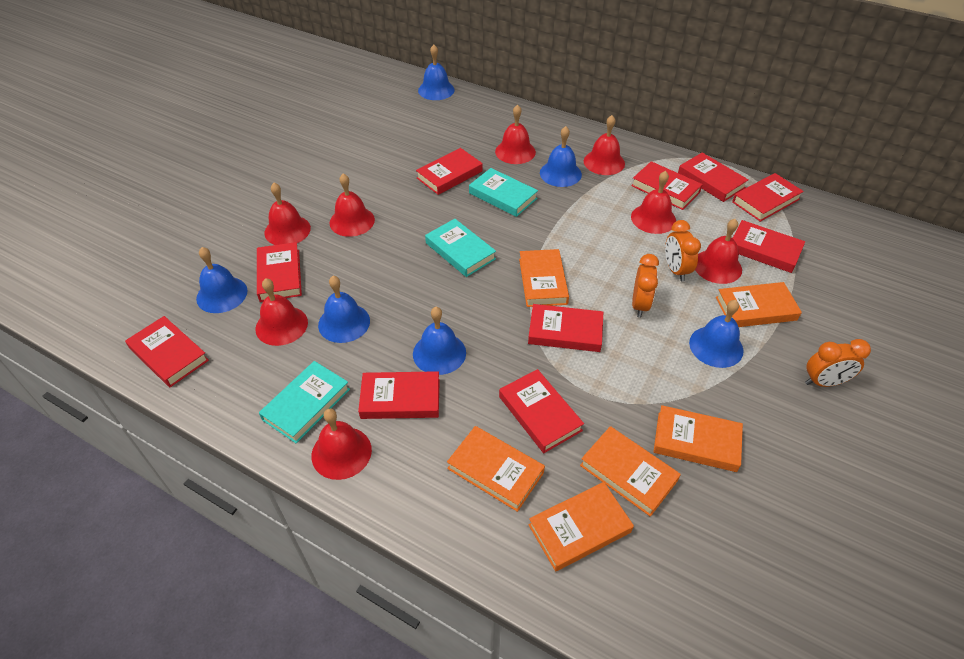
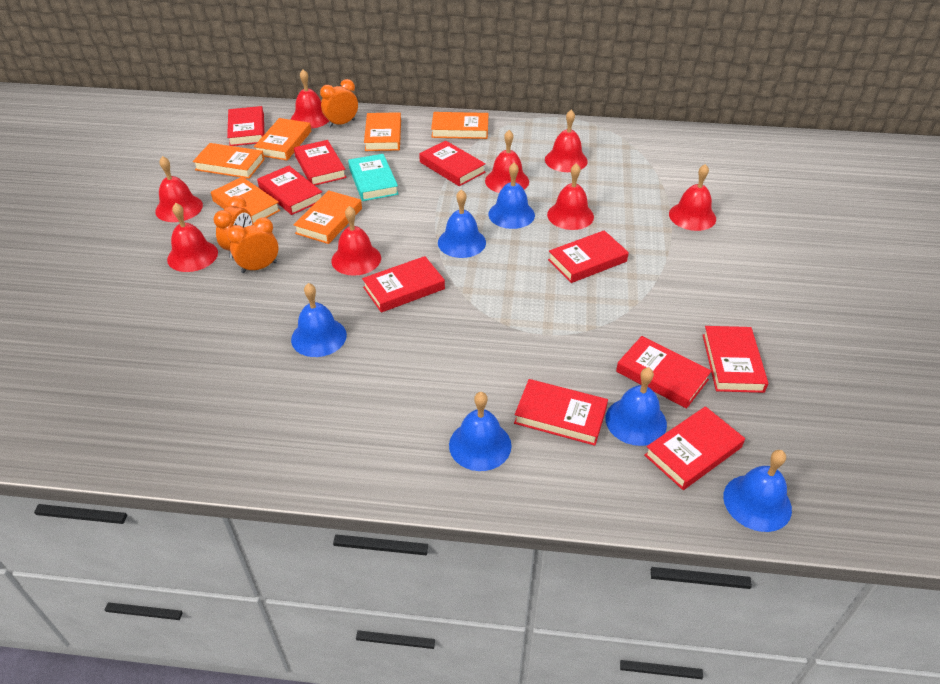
turquoise book: [259,361,350,443] [425,219,496,277] [469,168,538,217] = 3 -> [348,154,399,201] = 1

